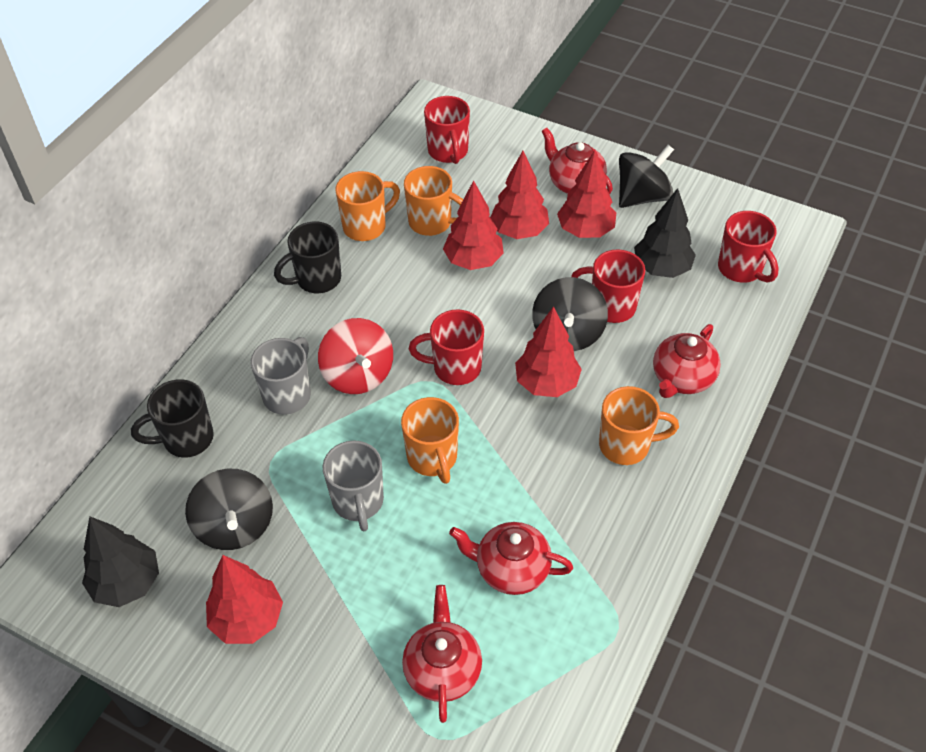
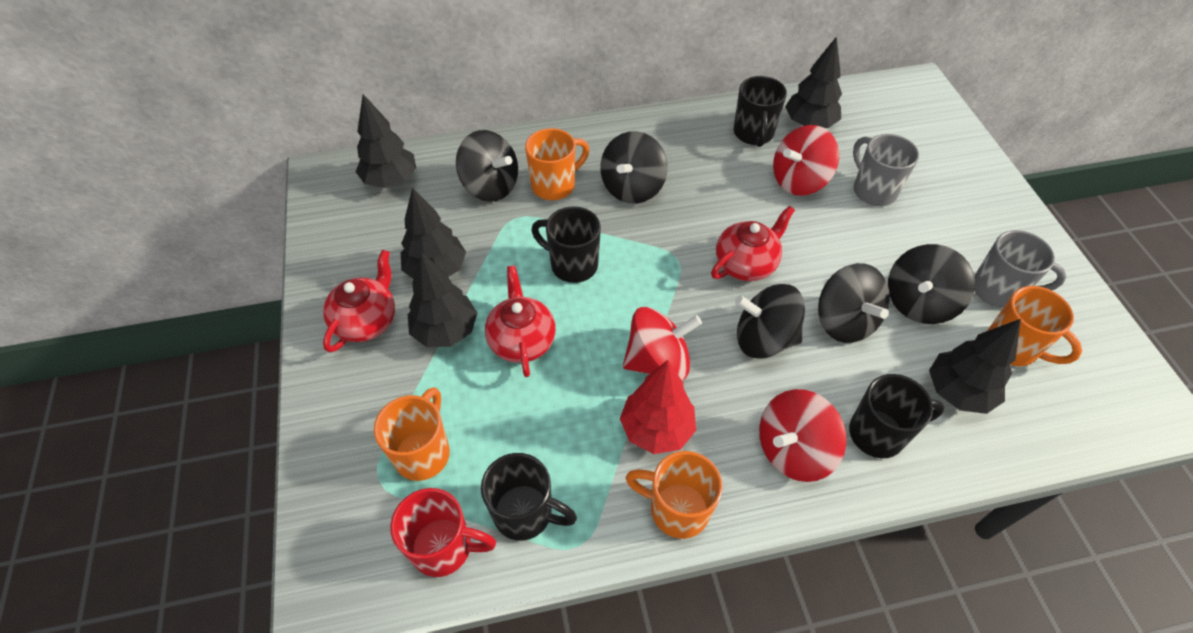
black mug: [131,379,214,458] [274,221,341,293] = 2 -> [481,453,577,541] [531,206,601,283] [734,76,787,147] [849,374,945,458] = 4
black spinning top: [185,469,273,550] [532,277,608,351] [619,145,674,208] = 3 -> [456,130,518,202] [600,131,668,204] [735,284,805,359] [818,263,890,343] [888,244,975,324] = 5
black tree: [82,517,159,607] [634,188,696,278] = 2 -> [356,94,416,188] [401,187,466,279] [408,252,478,347] [785,36,842,128] [929,319,1021,414] = 5
red mug: [409,309,484,385] [424,96,470,164] [571,249,645,323] [718,211,779,283] = 4 -> [390,488,496,577] = 1
red spinning top: [318,318,393,394] = 1 -> [623,307,702,380] [759,389,846,482] [773,125,839,196] = 3
red teapot: [402,585,482,723] [449,522,573,595] [542,128,613,194] [653,324,721,398] = 4 -> [323,250,395,352] [485,265,556,377] [711,206,795,281] = 3
red tree: [206,555,283,644] [443,180,504,270] [490,151,549,239] [515,306,582,397] [557,150,616,238] = 5 -> [620,360,696,454] = 1

